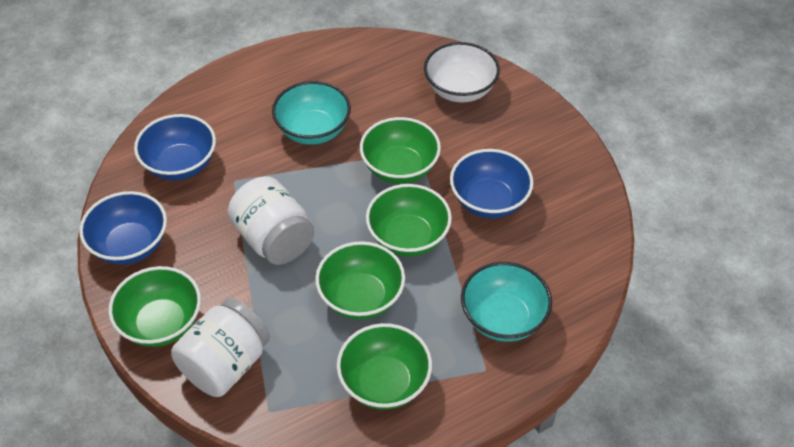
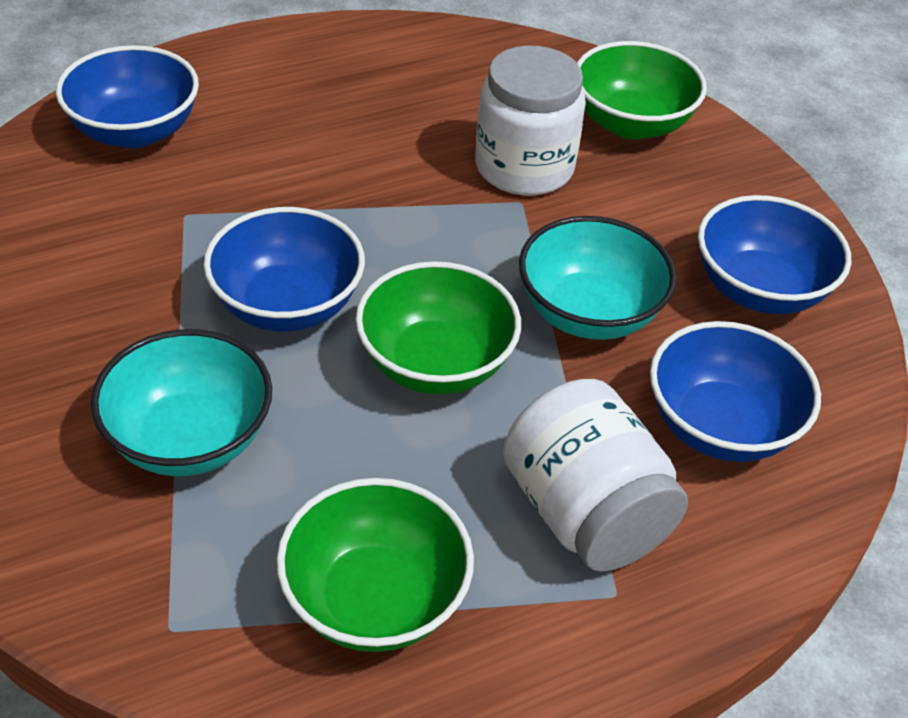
blue bowl: [79,191,167,265] [134,114,216,181] [450,149,534,218] = 3 -> [56,45,199,148] [203,207,365,332] [650,321,821,462] [698,195,851,314] = 4
green bowl: [108,266,201,347] [315,241,405,320] [337,323,432,410] [360,117,441,184] [366,184,452,257] = 5 -> [276,478,474,652] [355,261,521,395] [577,41,707,139] = 3
white bowl: [424,42,500,102] = 1 -> none = 0

